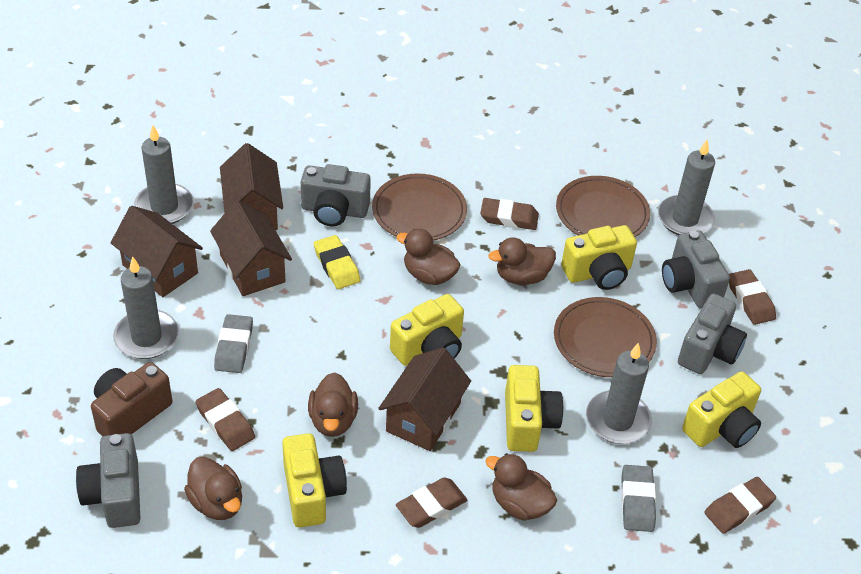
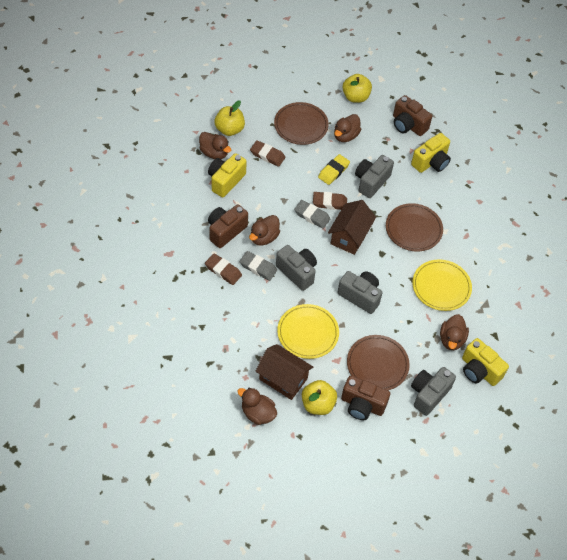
brown camera: [91,362,172,436] = 1 -> [208,204,248,248] [341,376,390,420] [393,95,432,136] = 3
brown eraser: [196,388,255,451] [396,477,467,528] [480,198,539,230] [704,477,776,534] [729,269,776,325] = 5 -> [205,253,242,285] [250,140,285,167] [313,192,347,210] = 3
brown house: [111,206,203,297] [210,201,292,296] [220,143,283,230] [378,347,471,451] = 4 -> [256,344,313,400] [328,200,376,255] = 2
grey candle: [113,256,179,359] [134,125,194,224] [586,343,652,444] [658,140,715,235] = 4 -> none = 0
yellow apple: none = 0 -> [215,101,245,136] [302,380,337,415] [342,74,372,103] = 3
yellow camera: [282,433,347,528] [390,294,464,366] [505,365,563,452] [561,225,637,290] [682,371,761,448] = 5 -> [208,153,247,197] [411,133,451,173] [462,338,509,386] = 3
yellow plate: none = 0 -> [277,304,339,359] [412,259,472,311] = 2

